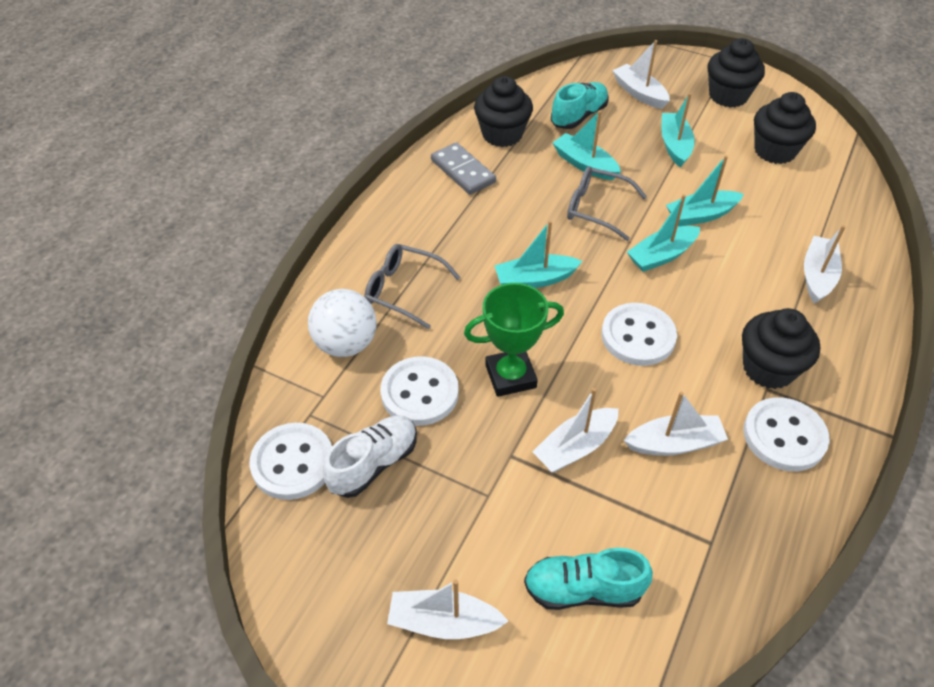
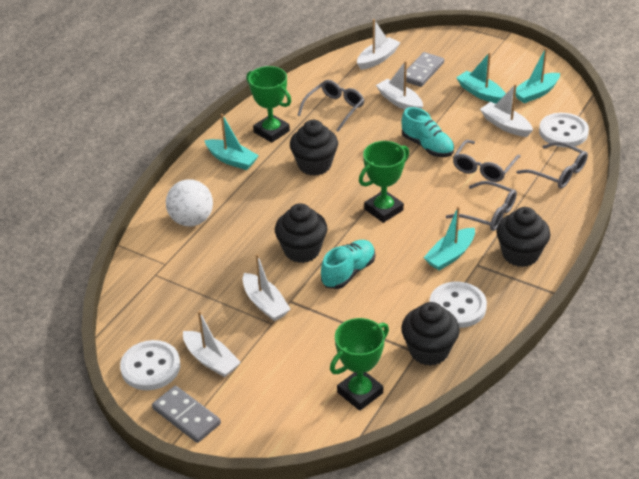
green trophy: [464,283,564,397] = 1 -> [246,66,291,143] [330,318,389,411] [359,141,409,223] = 3
grey domino: [431,142,496,195] = 1 -> [152,386,221,443] [406,52,444,87] = 2
grey glasses: [365,244,460,329] [567,166,647,241] = 2 -> [298,80,364,132] [446,181,517,231] [453,140,521,182] [516,142,588,189] = 4
turquoise boat: [494,221,582,288] [553,110,621,180] [627,194,700,272] [661,93,695,167] [666,155,744,227] = 5 -> [204,114,259,170] [424,206,475,271] [456,52,506,104] [513,47,560,103] = 4
white button: [249,423,332,500] [381,356,459,426] [601,303,677,366] [743,397,829,471] = 4 -> [120,340,180,390] [429,282,487,328] [539,113,589,147] = 3
white shoe: [323,416,417,498] = 1 -> none = 0

